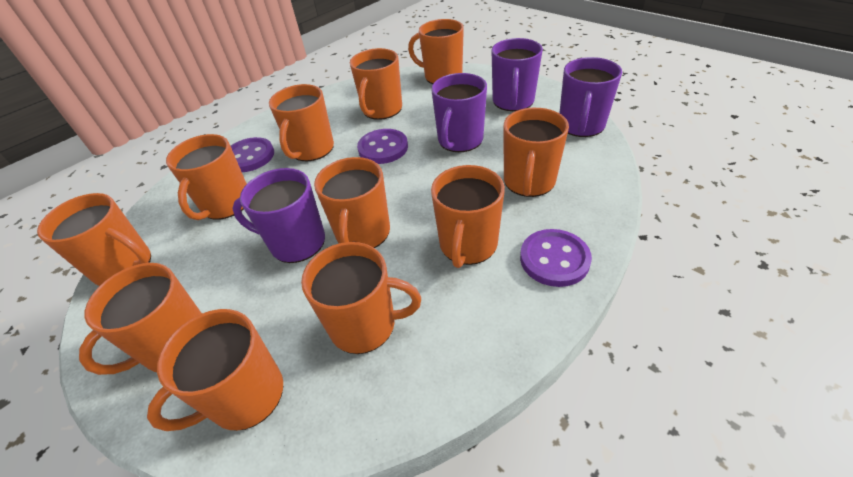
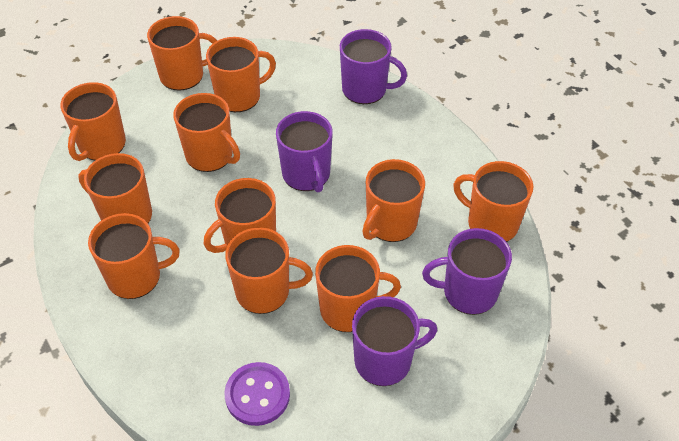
purple button: [231,137,274,172] [357,129,408,164] [520,229,592,287] = 3 -> [224,362,290,426] = 1

